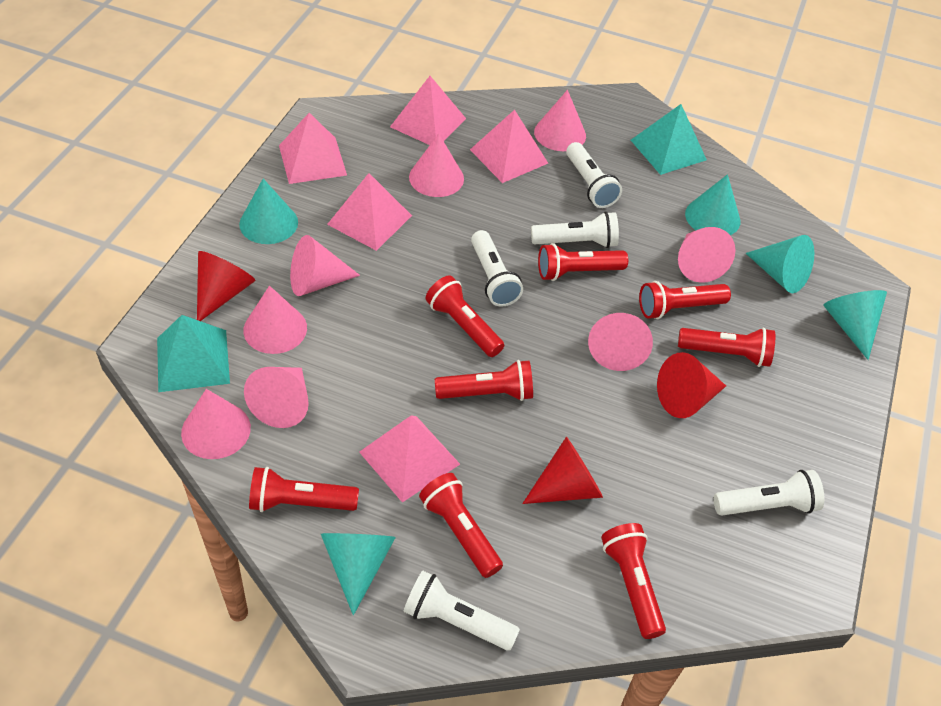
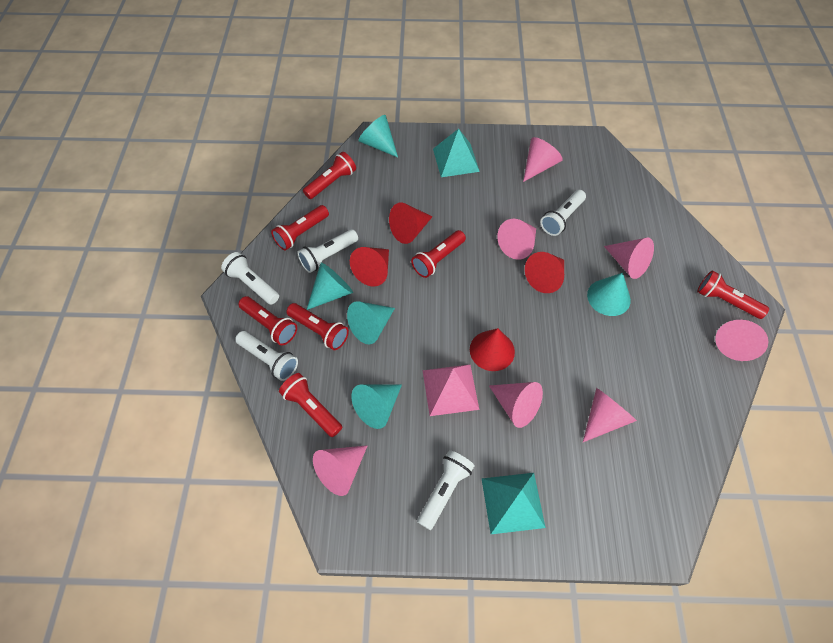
pink cone: [181,389,251,459] [243,286,307,354] [244,367,309,428] [290,235,360,296] [409,134,464,197] [534,90,586,151] [588,313,653,371] [678,227,736,283] = 8 -> [313,445,368,496] [489,382,543,428] [497,219,536,260] [523,137,563,182] [583,388,637,442] [604,238,654,279] [715,320,768,361] = 7
pink pyramid: [279,113,347,184] [327,173,412,251] [359,416,460,502] [390,76,466,145] [470,110,548,183] = 5 -> [422,364,479,416] = 1
red cone: [197,251,255,321] [522,437,603,504] [657,352,726,418] = 3 -> [350,247,389,286] [389,203,433,244] [470,328,515,371] [525,252,564,293] = 4
red flashlight: [249,467,359,512] [419,473,503,578] [426,275,504,357] [435,360,533,401] [538,243,628,281] [601,523,666,639] [639,281,731,319] [678,328,775,367] = 8 -> [238,296,297,345] [271,205,329,250] [279,373,342,437] [286,303,349,350] [303,152,356,199] [411,230,466,278] [697,271,769,319] = 7

